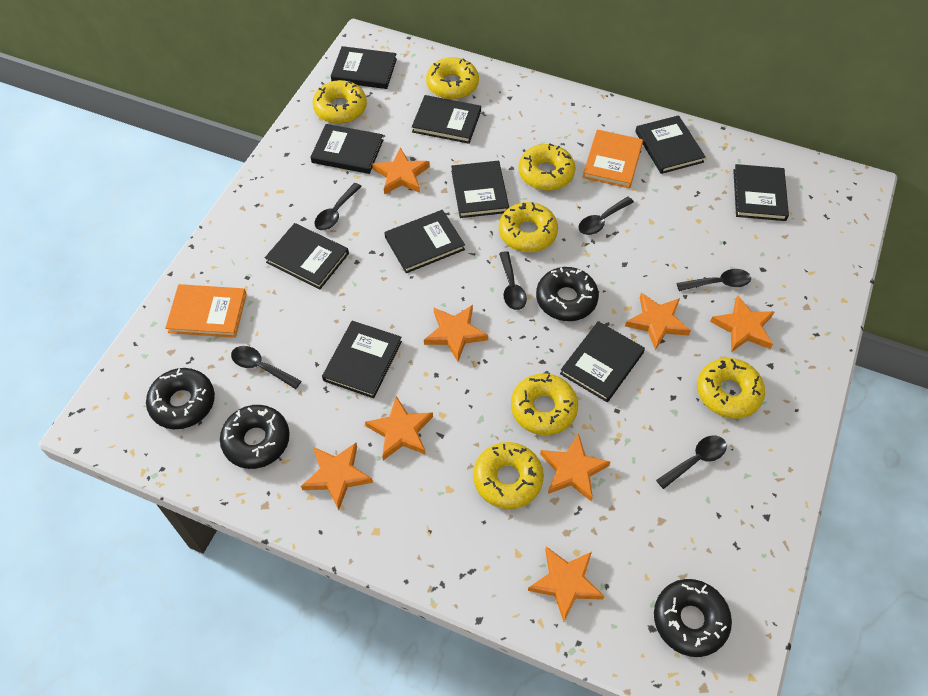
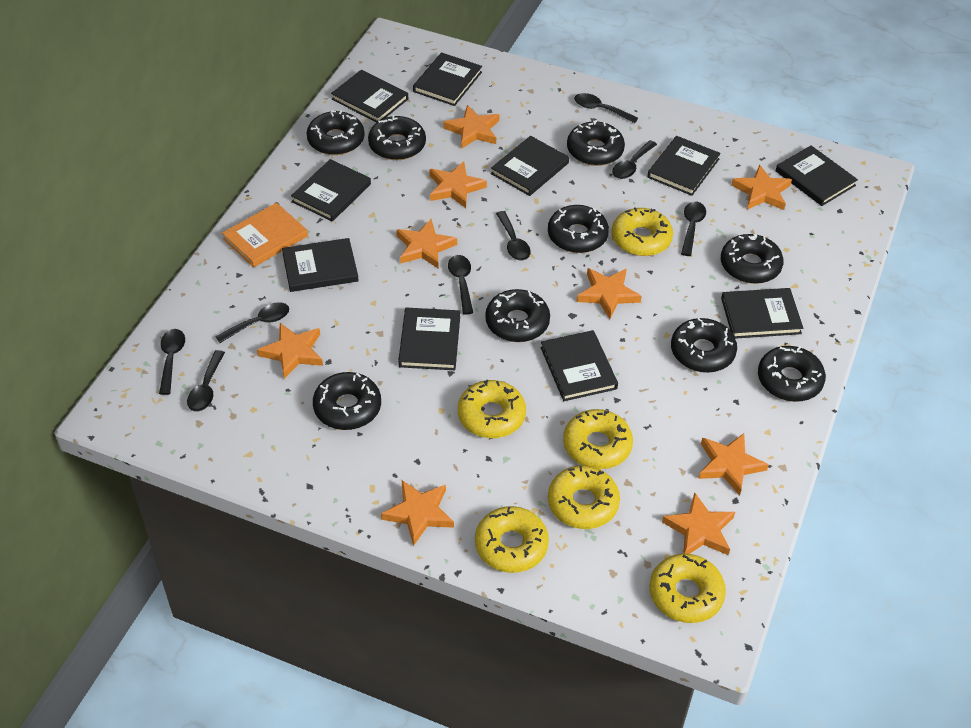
black donut: [146,368,215,429] [220,405,290,469] [536,267,599,321] [654,579,732,657] = 4 -> [307,110,365,155] [313,372,381,430] [368,115,426,160] [485,289,550,342] [548,205,609,253] [567,120,625,166] [671,318,737,373] [721,234,784,284] [758,346,826,402] = 9
black spoon: [231,346,301,389] [315,183,362,230] [499,251,527,310] [578,197,634,235] [656,436,727,489] [677,269,751,291] = 6 -> [159,329,185,395] [187,350,225,412] [215,302,289,343] [448,255,473,315] [496,211,531,261] [574,93,638,123] [612,140,657,179] [681,201,706,256] = 8
orange book: [165,284,247,338] [583,129,643,189] = 2 -> [222,203,308,267] = 1
orange star: [301,443,373,510] [365,396,433,460] [372,148,430,195] [424,305,488,362] [528,547,605,622] [540,433,610,501] [625,293,691,350] [710,295,775,352] = 8 -> [257,323,323,379] [381,480,454,546] [396,219,457,268] [430,161,487,208] [443,105,499,149] [577,268,642,319] [662,492,735,555] [698,433,769,496] [731,165,792,210] = 9
yellow donut: [312,80,367,124] [426,57,479,100] [473,442,544,509] [499,202,558,252] [511,373,578,435] [518,143,576,191] [697,358,765,419] = 7 -> [458,380,526,438] [475,506,549,573] [548,465,620,529] [563,409,633,469] [612,207,673,256] [650,554,726,623] = 6

